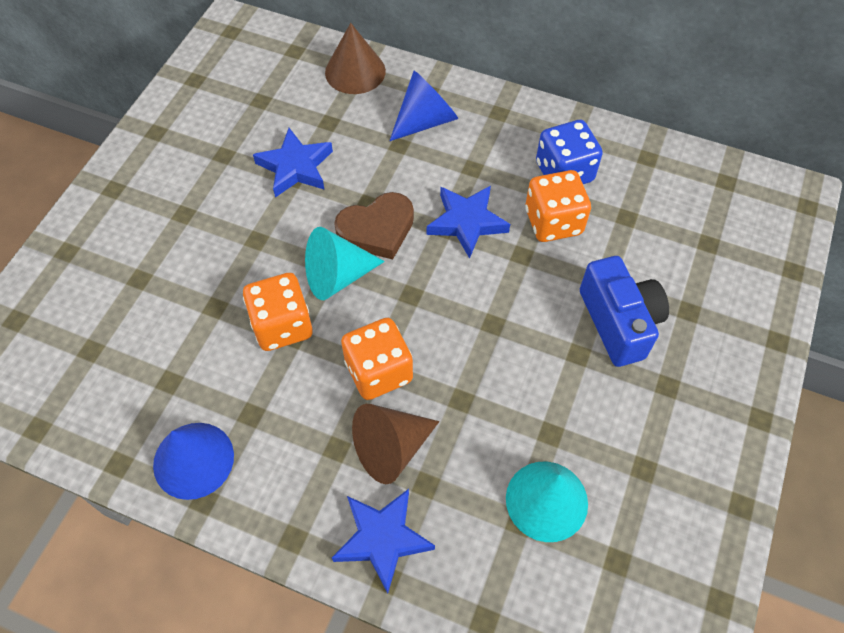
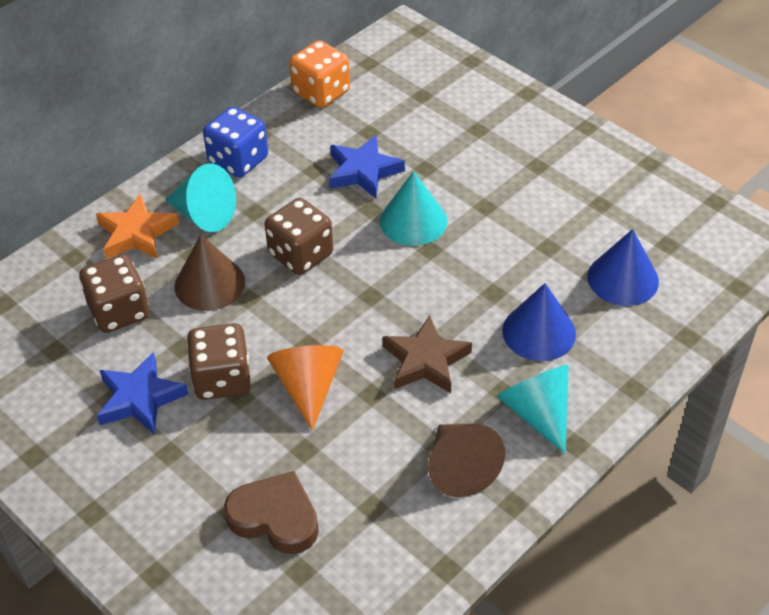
blue camera: [580,256,669,367] = 1 -> none = 0
blue star: [253,128,333,197] [332,489,435,593] [427,186,510,259] = 3 -> [97,352,188,434] [329,135,405,198] = 2
brown dice: none = 0 -> [79,254,150,333] [187,323,251,400] [265,198,333,275] = 3
brown star: none = 0 -> [383,315,472,393] = 1
orange cone: none = 0 -> [267,345,343,431] = 1
orange dice: [243,273,313,351] [341,318,413,400] [525,170,591,242] = 3 -> [289,40,350,108] = 1
orange star: none = 0 -> [96,193,179,259] = 1
turquoise cone: [305,227,385,300] [506,462,588,542] = 2 -> [165,163,236,232] [380,171,447,246] [497,365,569,454] = 3

